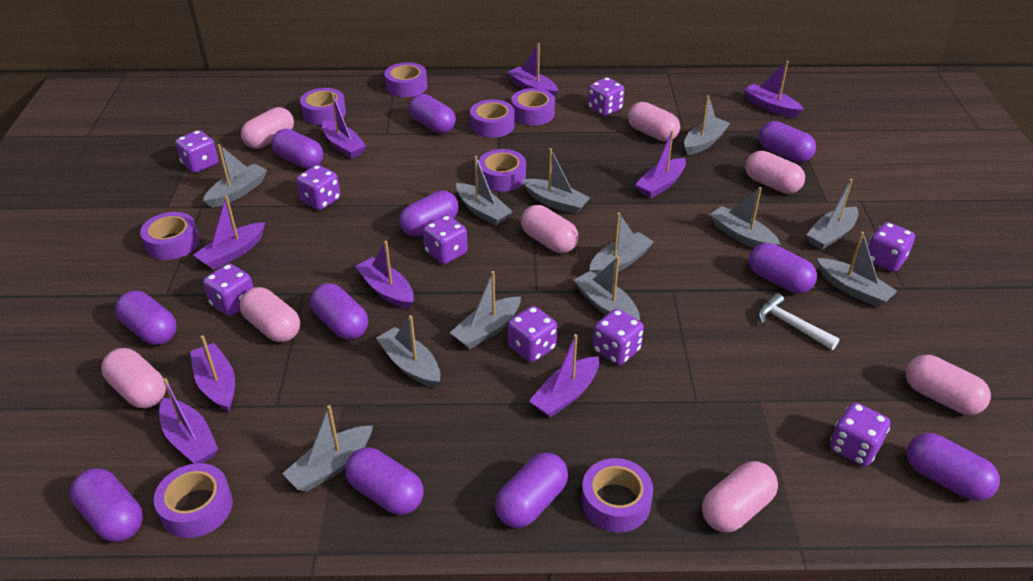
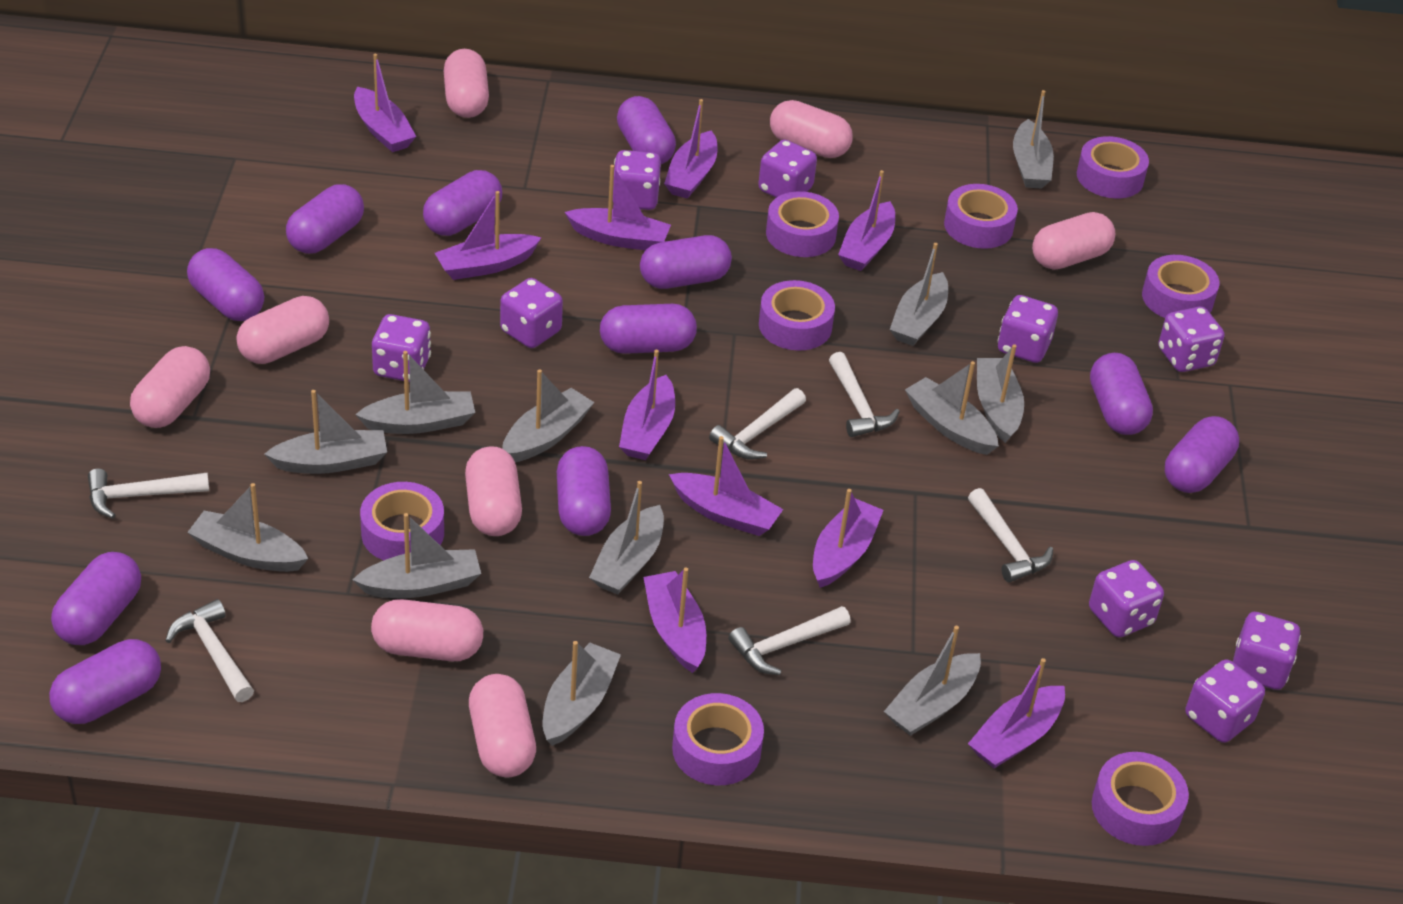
purple boat: [159,378,218,464] [190,335,235,412] [194,196,265,269] [322,93,366,159] [355,241,414,309] [507,43,558,97] [529,334,599,417] [635,130,686,198] [744,61,804,118] = 9 -> [354,54,416,152] [435,191,541,280] [565,165,671,250] [619,350,675,460] [644,568,706,673] [664,99,717,199] [669,436,783,536] [813,489,883,588] [838,170,895,271] [968,658,1065,768] = 10
white hammer: [758,293,839,350] = 1 -> [88,469,209,519] [165,599,254,702] [709,388,806,460] [728,606,851,675] [829,352,900,437] [968,488,1053,583] = 6

